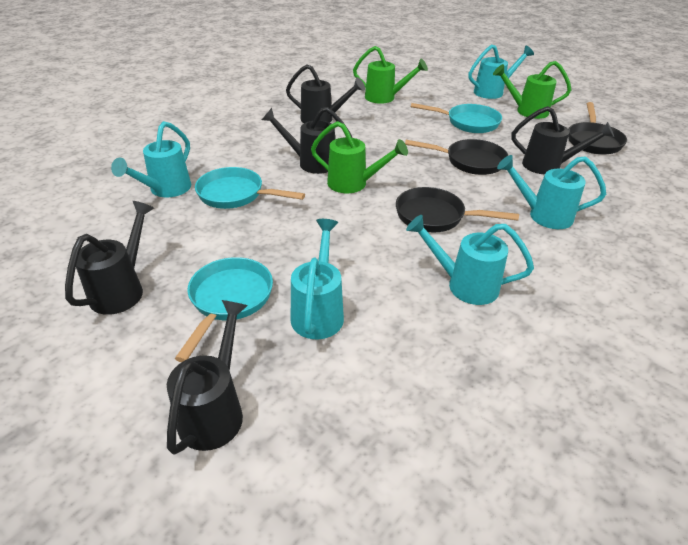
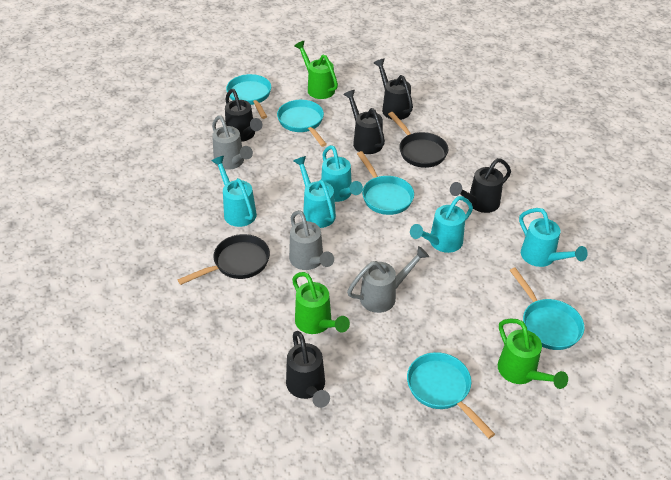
black pan: [396,187,519,232] [405,139,508,175] [568,102,627,155] = 3 -> [178,234,270,285] [388,112,448,168] = 2
grey watering can: none = 0 -> [212,115,253,170] [289,210,334,270] [347,246,429,313] = 3
turquoise pan: [175,257,273,362] [195,167,305,209] [411,103,502,133] = 3 -> [226,74,271,119] [277,100,327,147] [357,151,414,215] [407,352,495,439] [510,267,584,350] = 5

